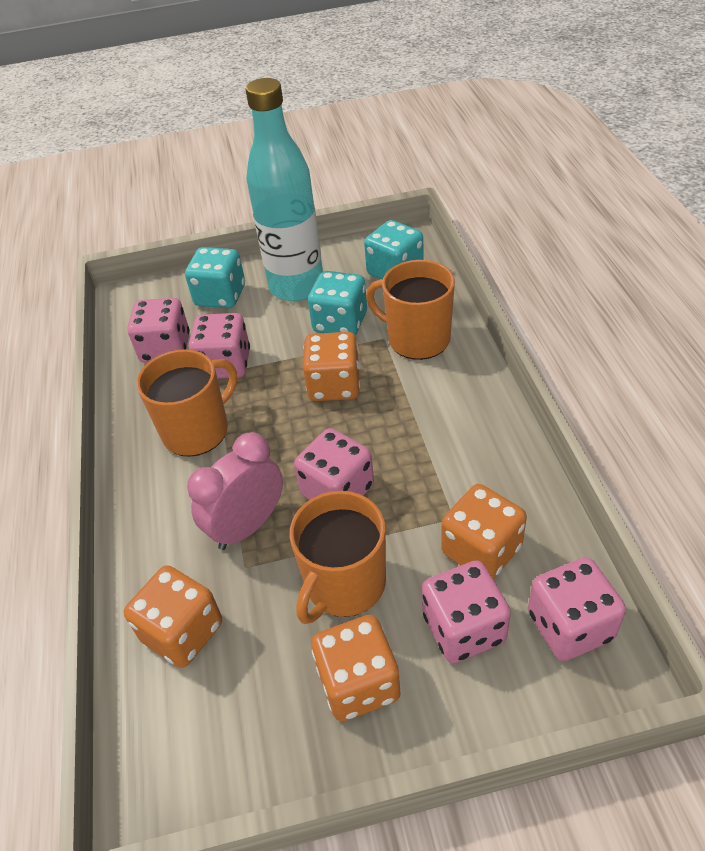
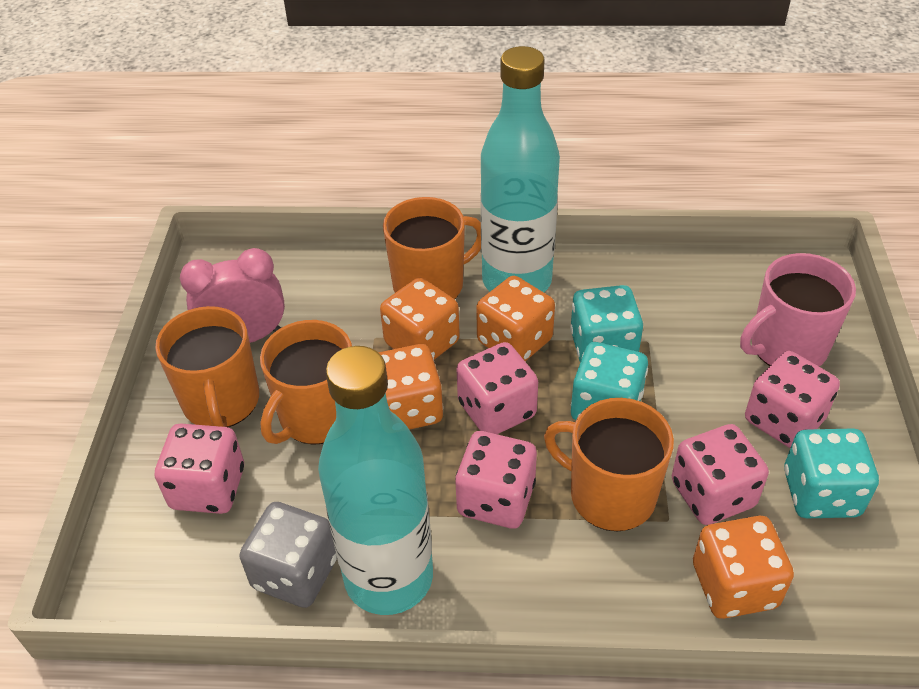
grey dice: none = 0 -> [239,502,337,608] = 1
orange mug: [137,349,237,457] [290,491,386,624] [366,260,455,360] = 3 -> [155,306,259,427] [260,320,352,445] [383,197,481,299] [544,398,674,531] = 4
pink mug: none = 0 -> [740,253,856,366] = 1
turquoise bottle: [246,78,323,301] = 1 -> [318,346,433,615] [480,46,560,292] = 2

